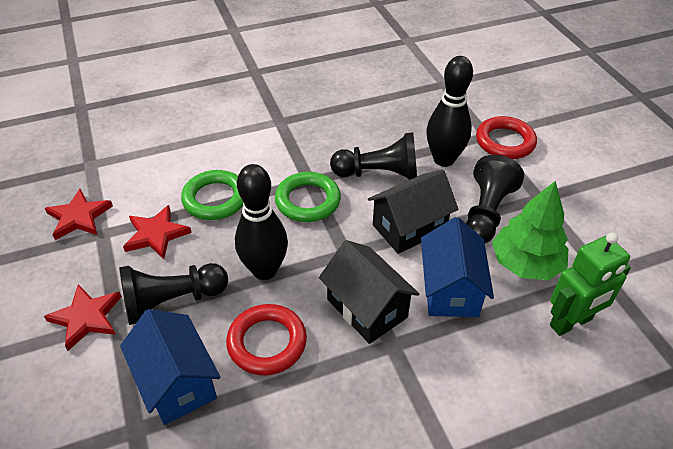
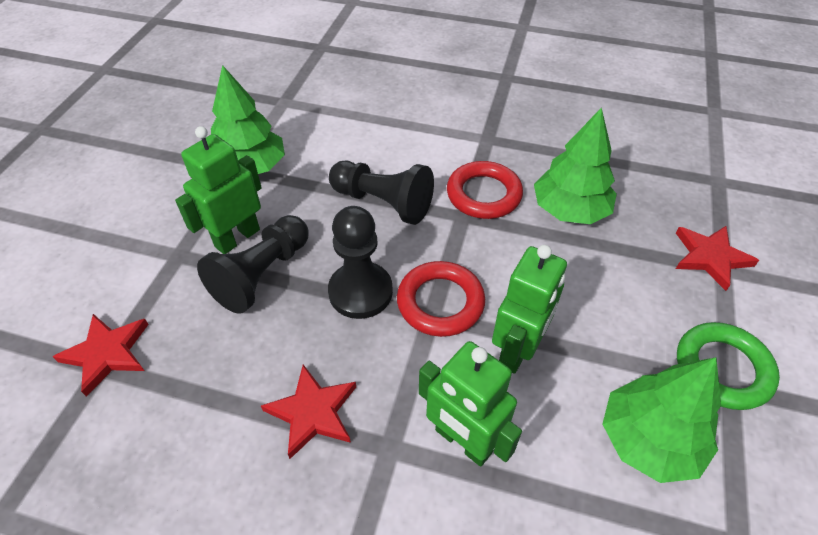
black bowling pin: [235,164,288,280] [426,56,473,167] = 2 -> none = 0
black house: [319,240,419,344] [368,169,459,254] = 2 -> none = 0
blue house: [120,309,221,425] [421,217,494,317] = 2 -> none = 0
green ring: [181,170,244,220] [275,172,341,222] = 2 -> [677,322,780,410] = 1
green robot: [550,233,631,336] = 1 -> [175,126,262,254] [419,341,522,467] [492,245,567,374] = 3
green tree: [492,181,569,280] = 1 -> [211,65,285,174] [534,107,617,224] [602,357,721,483] = 3

